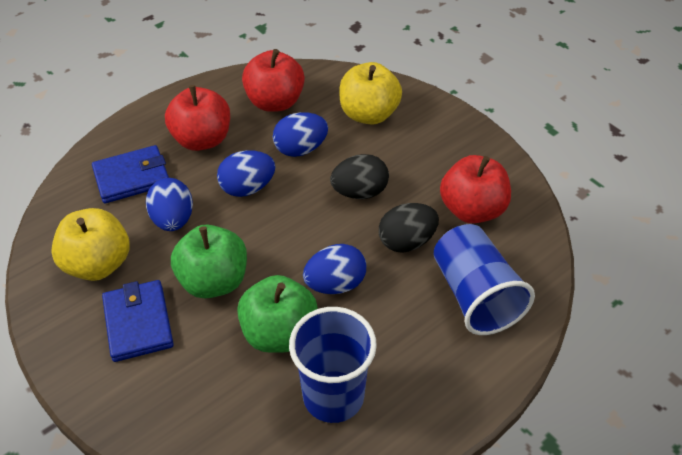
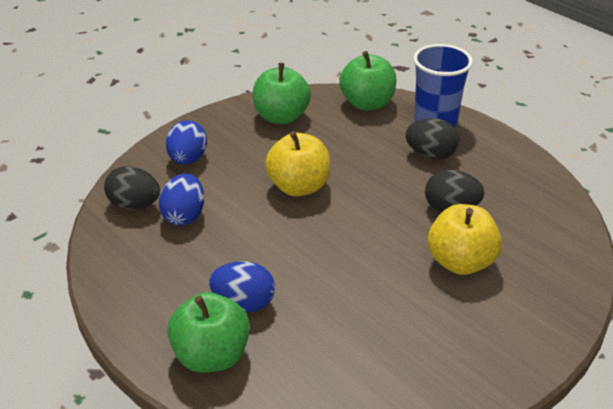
black egg: [330,154,389,199] [379,203,439,253] = 2 -> [104,166,160,210] [405,118,459,159] [425,170,484,212] = 3
blue cup: [289,307,377,423] [434,224,535,335] = 2 -> [413,44,473,127] = 1
blue egg: [146,178,193,231] [217,150,275,197] [273,112,328,157] [303,244,366,294] = 4 -> [159,174,204,225] [166,120,207,165] [209,261,275,312] = 3
blue wallet: [92,145,169,203] [102,280,174,362] = 2 -> none = 0
green apple: [171,224,247,298] [237,275,318,353] = 2 -> [167,292,250,372] [253,63,311,124] [339,51,397,110] = 3
red apple: [165,85,230,151] [242,49,305,112] [440,155,511,224] = 3 -> none = 0

